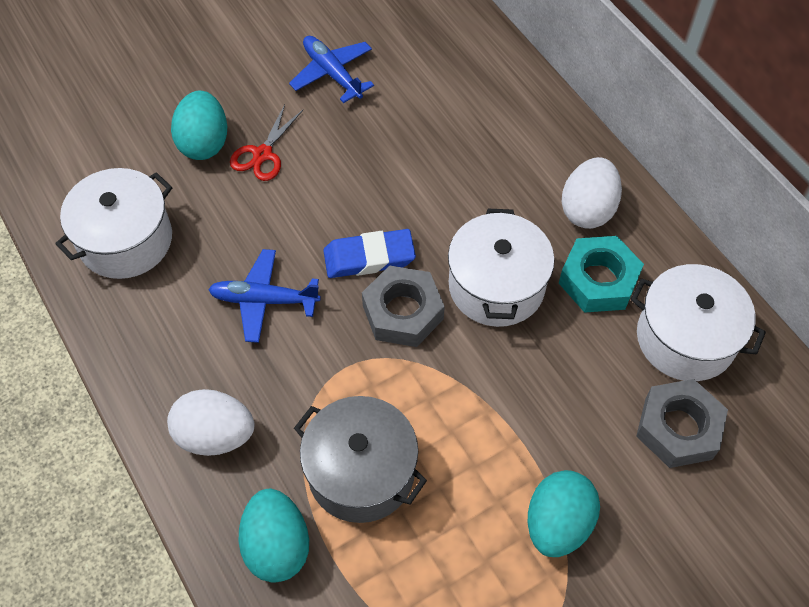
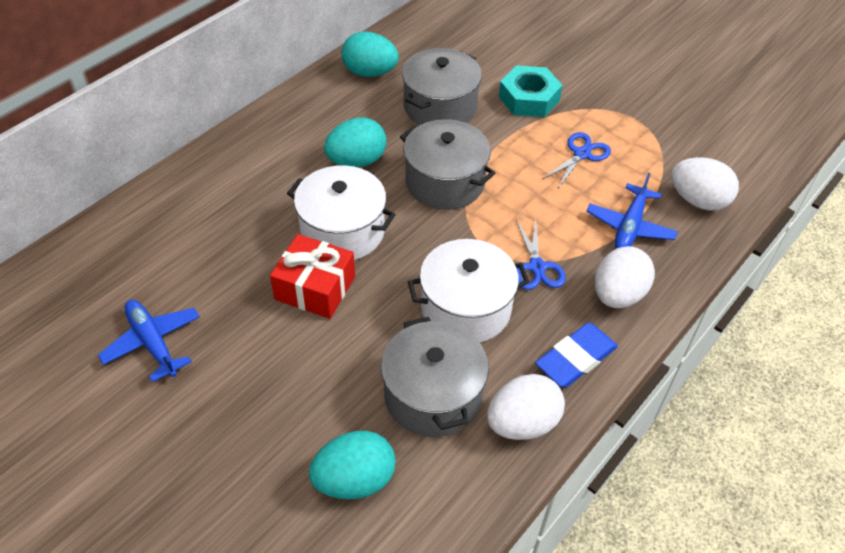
blue scissors: none = 0 -> [516,218,566,290] [542,132,611,188] = 2
grey nut: [362,265,445,347] [636,379,728,468] = 2 -> none = 0
grey pot: [294,396,427,523] = 1 -> [381,317,489,437] [400,119,495,210] [402,48,482,125] = 3
red gift: none = 0 -> [270,234,355,319] = 1
red scissors: [230,104,303,181] = 1 -> none = 0
white egg: [167,389,254,456] [562,157,622,229] = 2 -> [487,374,565,440] [595,246,655,308] [671,157,739,211] = 3
white pot: [55,168,172,279] [448,209,555,327] [631,264,766,381] = 3 -> [287,165,396,260] [408,239,530,343] = 2

